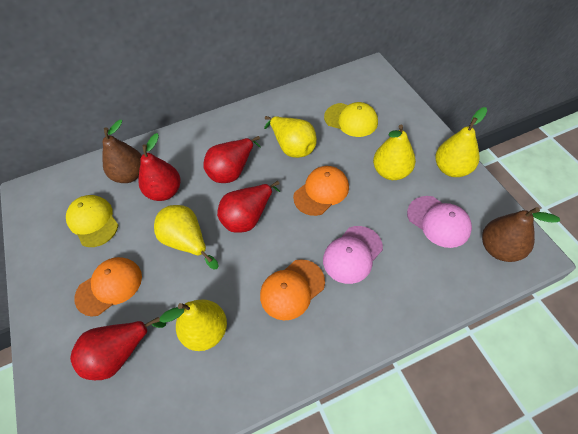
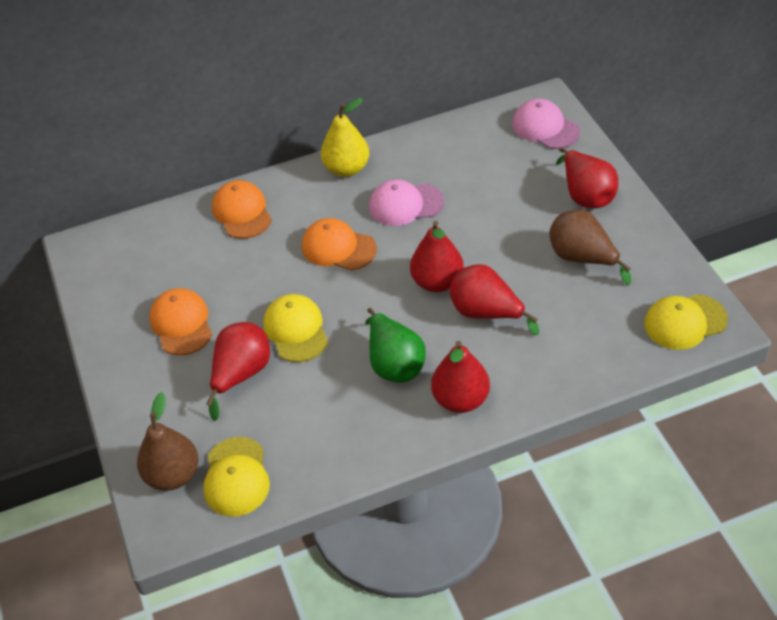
green pear: none = 0 -> [365,308,426,383] = 1
red pear: [70,317,166,380] [139,133,180,201] [204,136,261,183] [217,181,280,233] = 4 -> [206,322,270,421] [410,221,464,292] [431,341,490,413] [449,264,539,336] [556,147,618,208] = 5
yellow cap: [66,195,118,247] [324,102,378,137] = 2 -> [203,437,270,516] [263,294,328,362] [644,294,728,350] = 3
yellow pear: [154,205,219,270] [160,299,227,351] [264,116,317,158] [373,125,416,180] [435,107,487,177] = 5 -> [321,98,369,177] = 1

